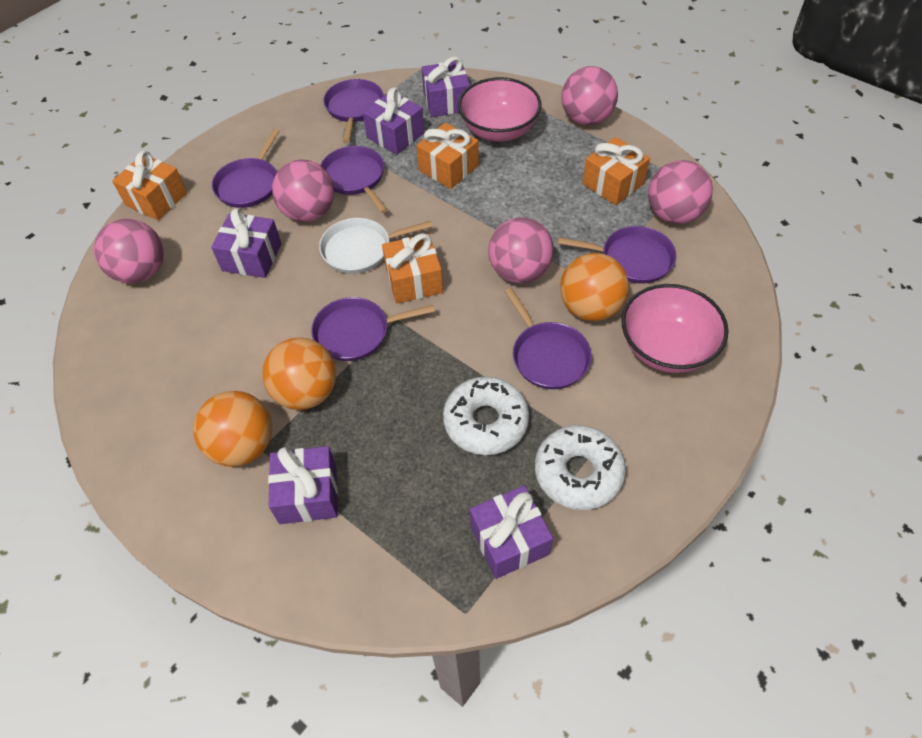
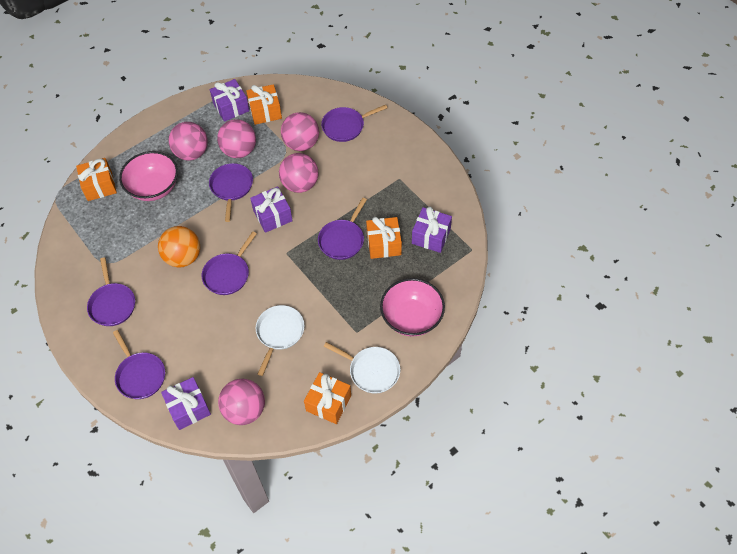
orange ball: [193,391,272,467] [262,338,336,410] [560,253,629,321] = 3 -> [158,226,200,268] = 1
purple gift: [211,208,282,278] [268,446,338,524] [363,87,424,155] [422,57,470,117] [470,485,553,579] = 5 -> [161,377,211,430] [210,79,249,122] [250,186,292,233] [412,207,452,253] = 4
white donut: [443,376,529,455] [535,425,626,510] = 2 -> none = 0
white pan: [319,218,433,274] = 1 -> [256,305,305,376] [324,342,400,394] = 2

